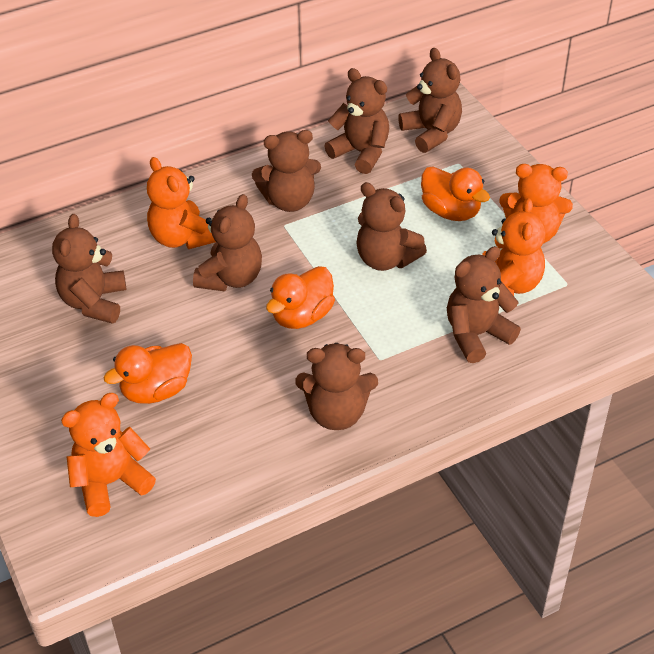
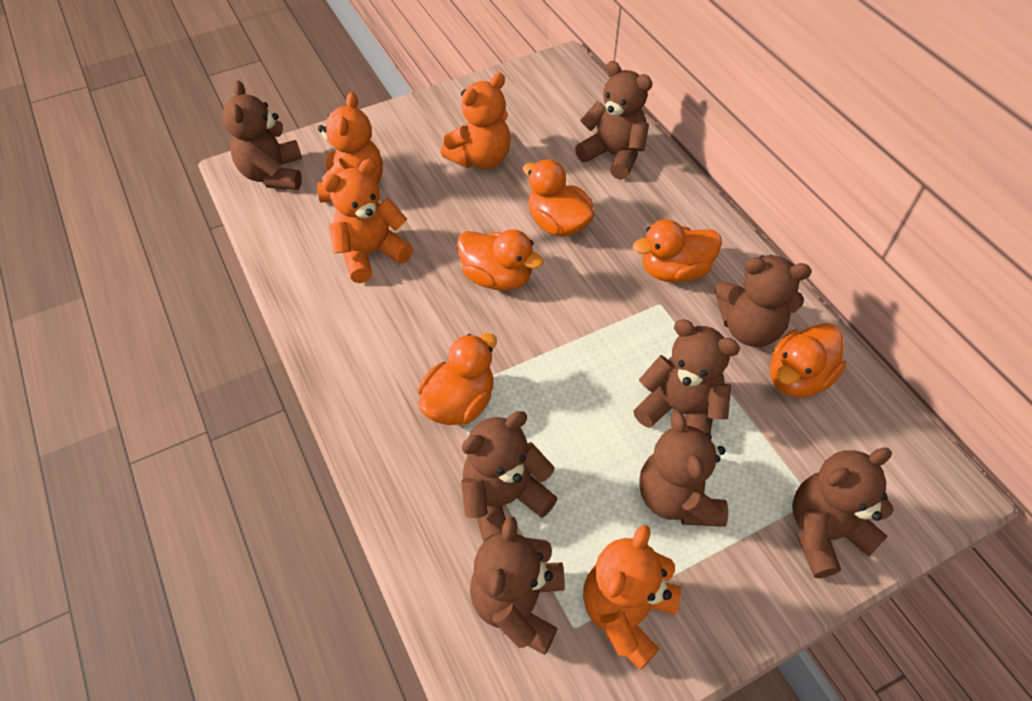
orange duck: [104,343,192,404] [266,266,335,329] [421,167,490,221] = 3 -> [418,333,497,425] [457,230,544,291] [523,159,594,237] [633,219,722,283] [770,323,846,398] = 5

